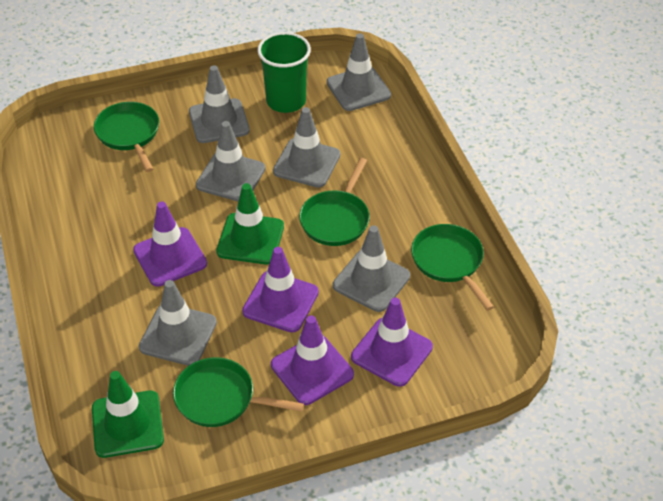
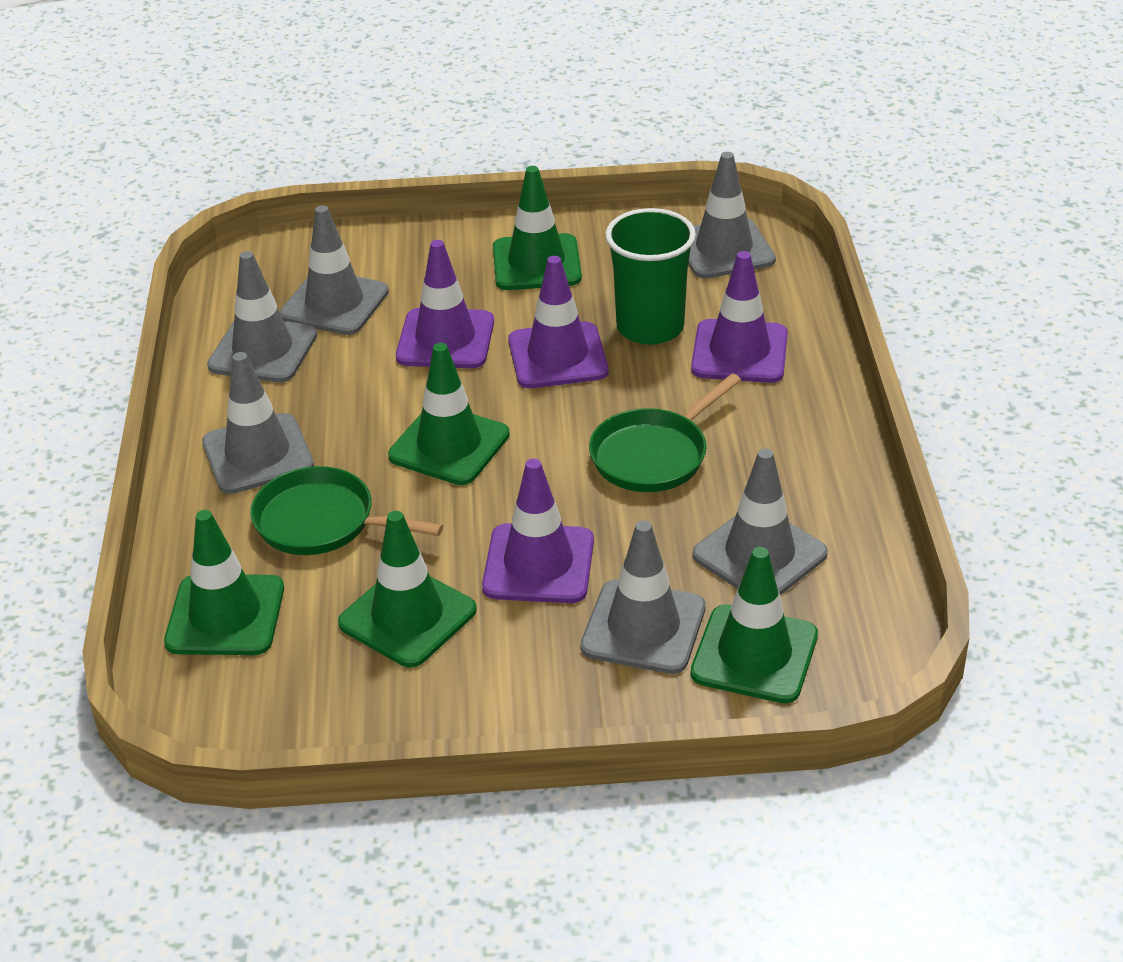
green pan: [94,102,159,172] [173,357,304,427] [299,158,370,246] [411,224,494,311] = 4 -> [250,466,443,555] [589,374,741,492] = 2
green traffic cone: [92,371,164,458] [216,183,284,264] = 2 -> [164,510,284,655] [338,511,477,668] [388,343,510,485] [493,166,582,290] [691,547,818,704] = 5

